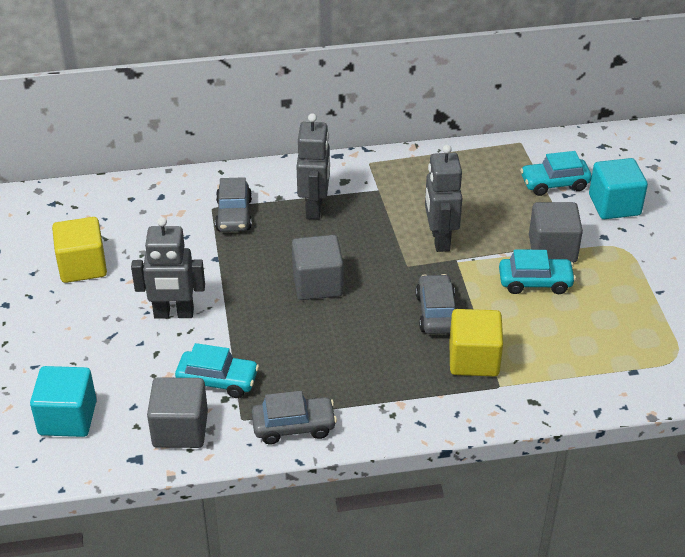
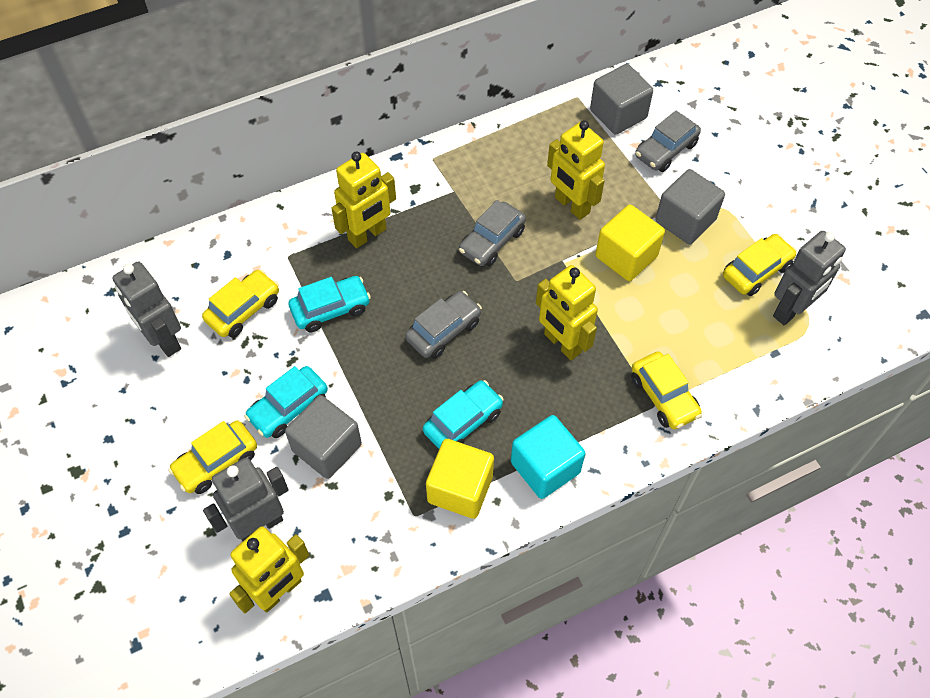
turquoise cube: [30,366,97,437] [589,158,648,219] = 2 -> [511,415,585,499] = 1
yellow car: none = 0 -> [169,420,257,494] [202,269,279,338] [631,352,702,429] [723,234,797,296] = 4
yellow robot: none = 0 -> [229,526,309,613] [331,152,396,248] [536,265,598,360] [547,120,605,220] = 4

